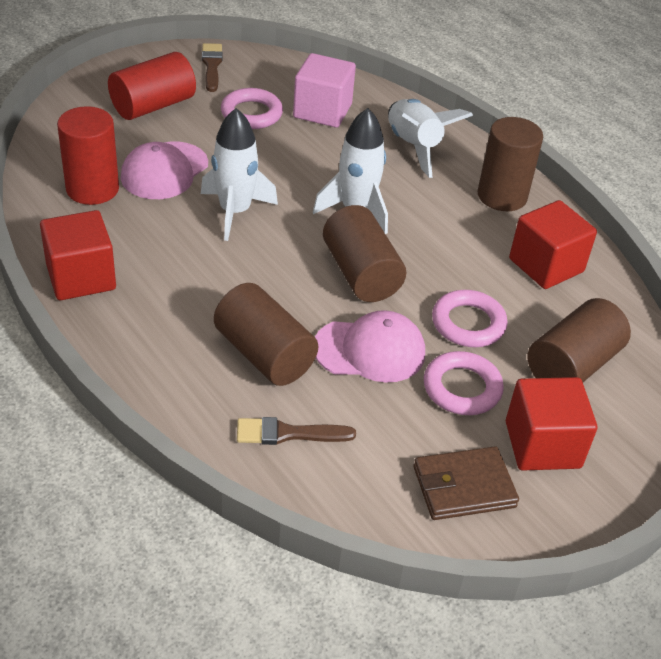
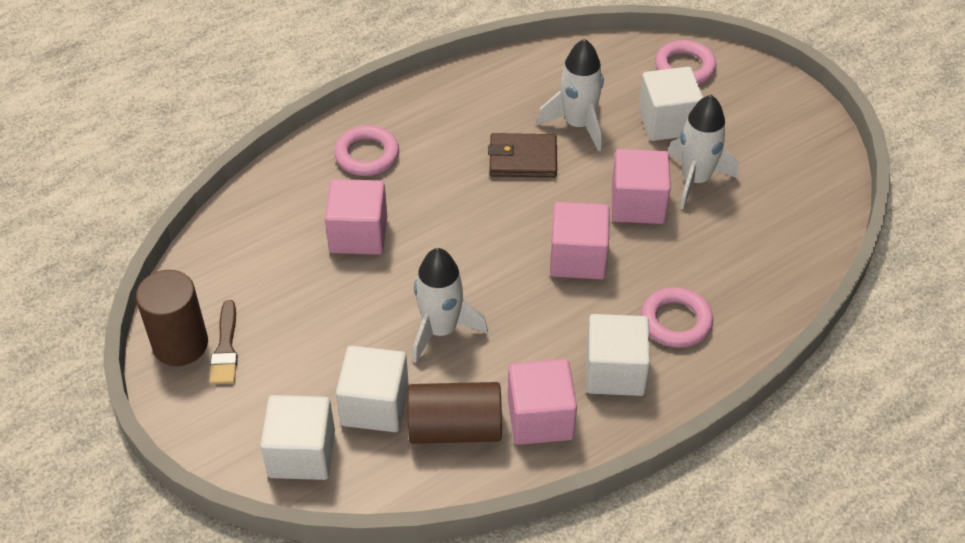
brown brush: [202,43,223,92] [237,417,356,445] = 2 -> [209,300,238,385] = 1
brown cylinder: [214,283,318,386] [323,205,406,302] [478,117,543,211] [527,298,631,382] = 4 -> [136,270,208,366] [408,382,502,444] = 2
pink cap: [121,142,208,199] [315,310,425,383] = 2 -> none = 0
pink cube: [293,53,356,128] = 1 -> [325,179,387,255] [508,359,577,445] [550,202,610,279] [612,149,671,224] = 4
red cube: [40,210,116,300] [506,377,597,471] [509,200,597,289] = 3 -> none = 0
red cylinder: [57,106,119,205] [108,52,196,120] = 2 -> none = 0
white cube: none = 0 -> [260,395,335,480] [336,346,409,432] [586,314,650,396] [639,67,703,141] = 4

